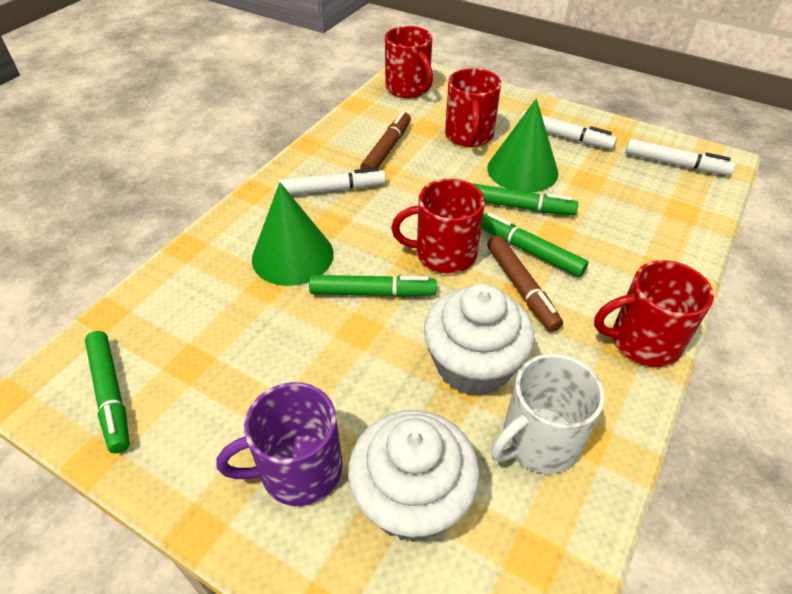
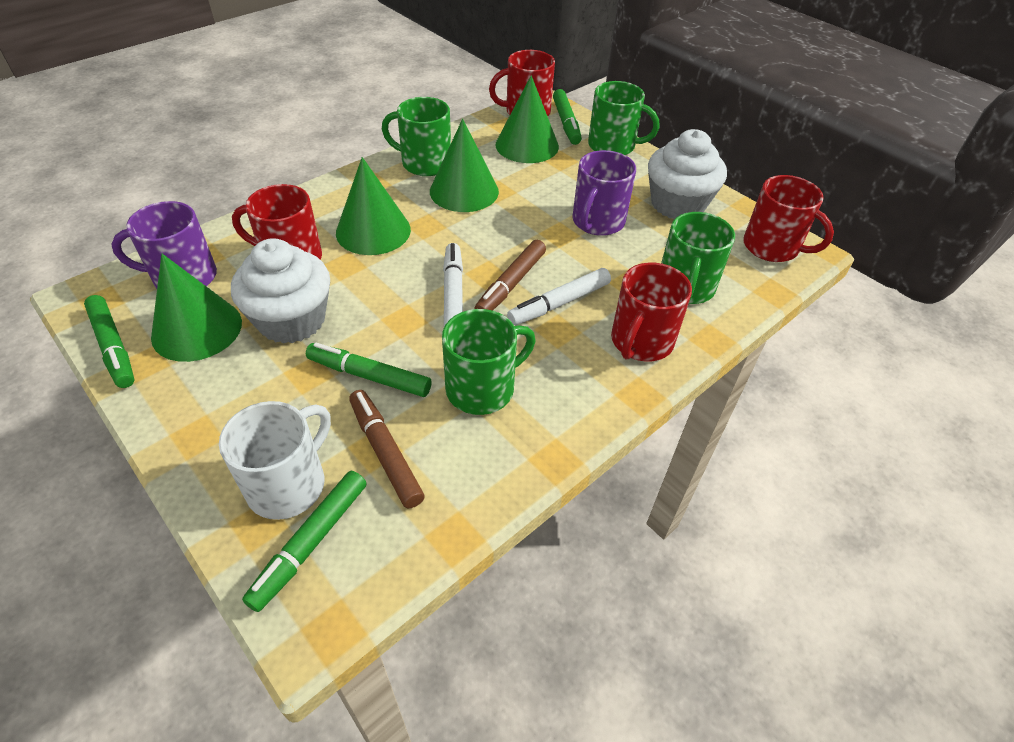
green cone: [252,182,334,286] [487,98,558,192] = 2 -> [151,254,242,362] [336,157,411,255] [430,119,499,212] [496,75,559,163] = 4
green mug: none = 0 -> [382,97,451,176] [442,309,535,415] [588,81,659,155] [661,212,735,304] = 4
purple mug: [216,382,343,506] = 1 -> [111,201,217,289] [572,150,636,236] = 2
white marker: [278,168,386,195] [520,111,617,149] [625,139,735,175] = 3 -> [443,243,463,327] [507,268,611,325] = 2

